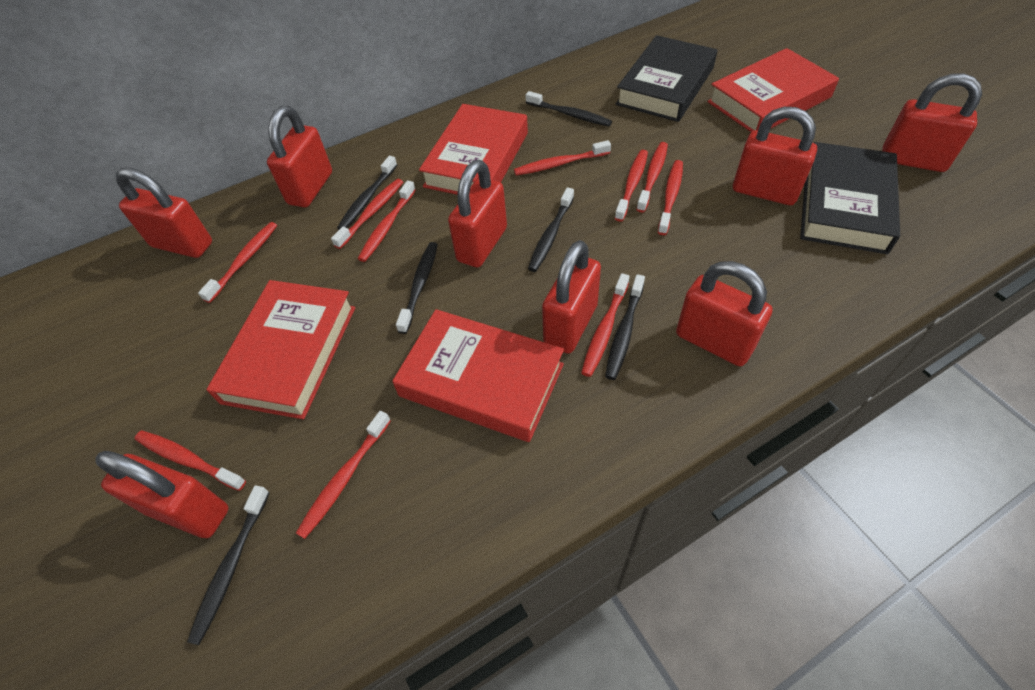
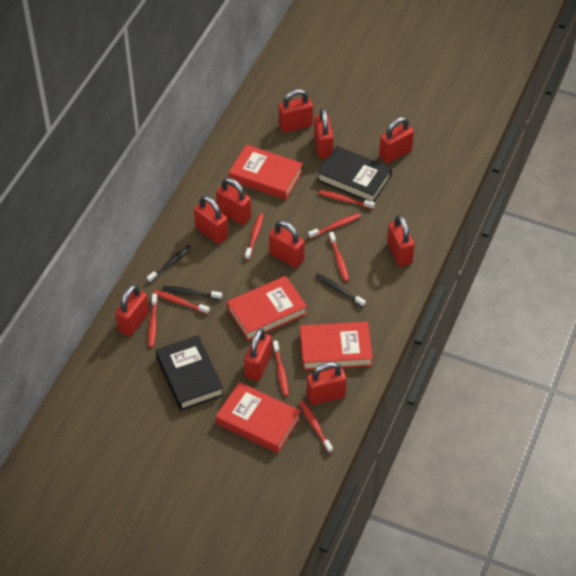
black toothbrush: [187,485,269,645] [337,156,397,229] [396,242,438,334] [526,91,612,126] [528,187,574,272] [605,274,645,380] = 6 -> [147,245,192,283] [162,286,222,300] [315,273,366,307] = 3
red padlock: [96,451,229,538] [116,168,212,258] [267,106,332,207] [448,160,507,268] [542,240,601,353] [676,261,773,366] [733,107,817,205] [882,73,982,172] = 8 -> [115,285,149,337] [194,196,228,244] [216,178,251,225] [244,328,272,381] [269,221,305,268] [279,89,313,133] [307,362,347,405] [314,108,333,159] [379,117,414,163] [387,215,415,267] = 10
red toothbrush: [135,431,246,491] [198,222,277,303] [296,411,391,539] [331,179,403,249] [358,181,416,262] [514,140,611,175] [581,273,629,377] [615,150,648,222] [636,142,668,212] [658,160,683,235] = 10 -> [148,294,158,348] [153,290,210,314] [245,213,264,260] [273,340,289,396] [299,401,333,453] [308,213,361,239] [319,190,375,209] [329,232,349,282] = 8

